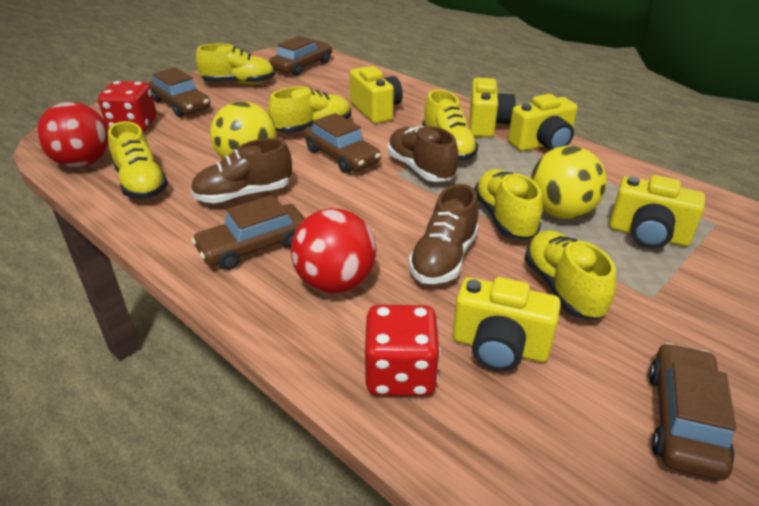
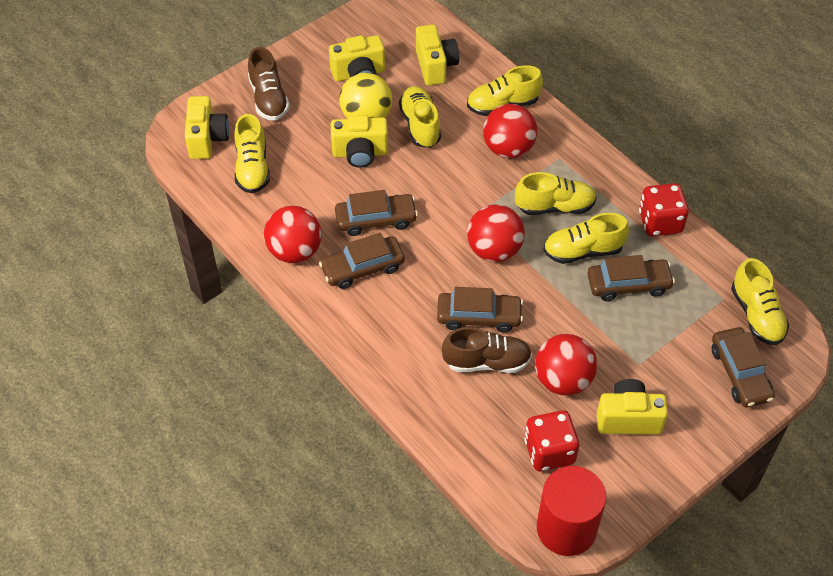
brown shoe: [190,138,292,203] [388,126,459,182] [408,184,479,284] = 3 -> [248,47,290,121] [442,327,532,373] = 2
red ball: [37,102,108,167] [291,208,376,293] = 2 -> [264,206,322,263] [467,204,525,262] [483,104,537,158] [535,334,597,396] = 4
red cylinder: none = 0 -> [537,466,606,556] = 1
yellow ball: [210,101,276,159] [531,145,607,219] = 2 -> [339,73,392,119] = 1

